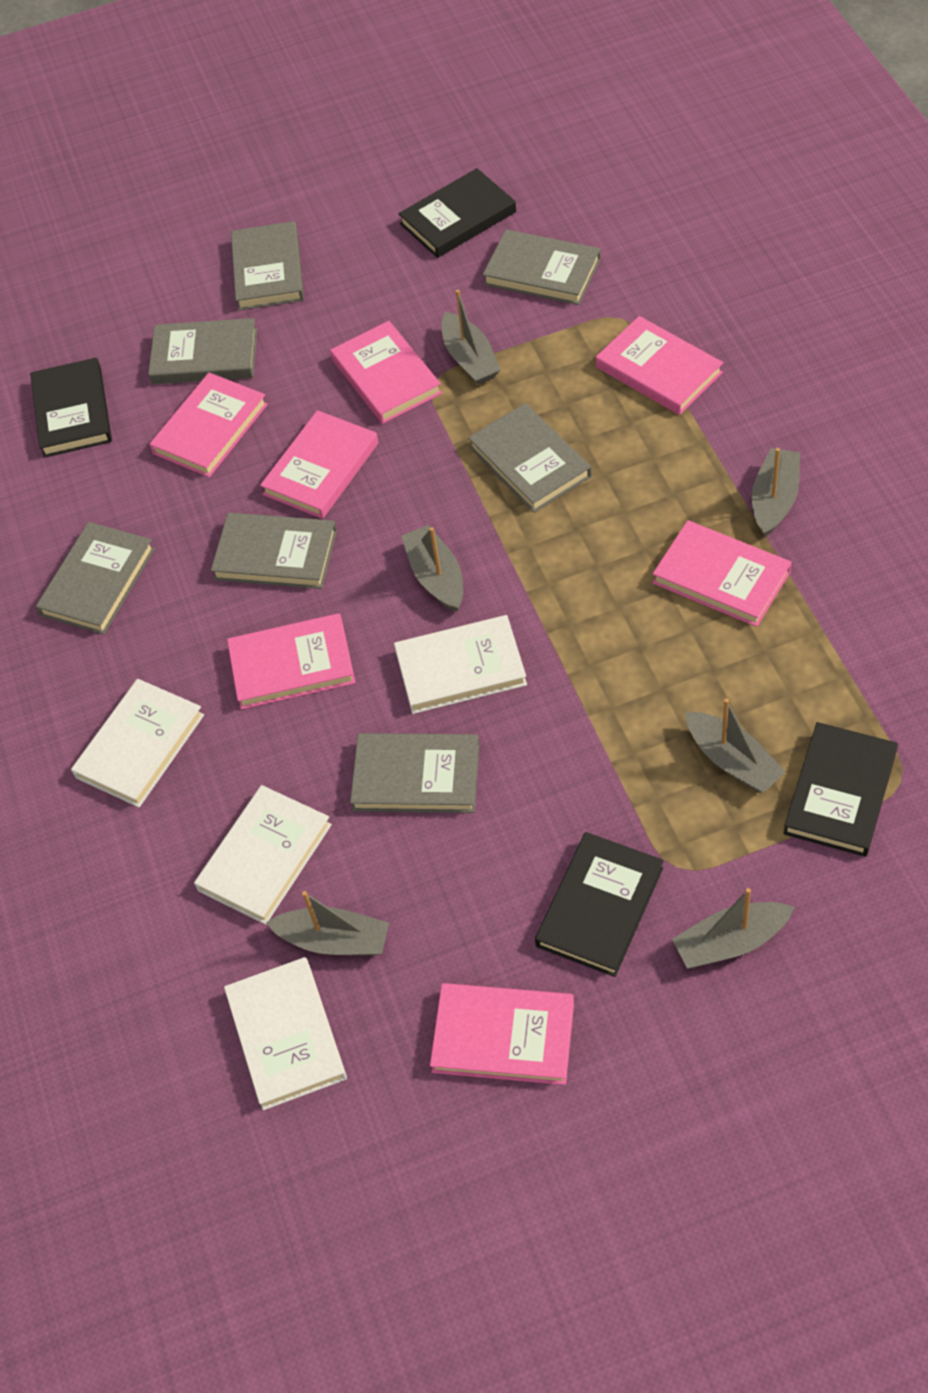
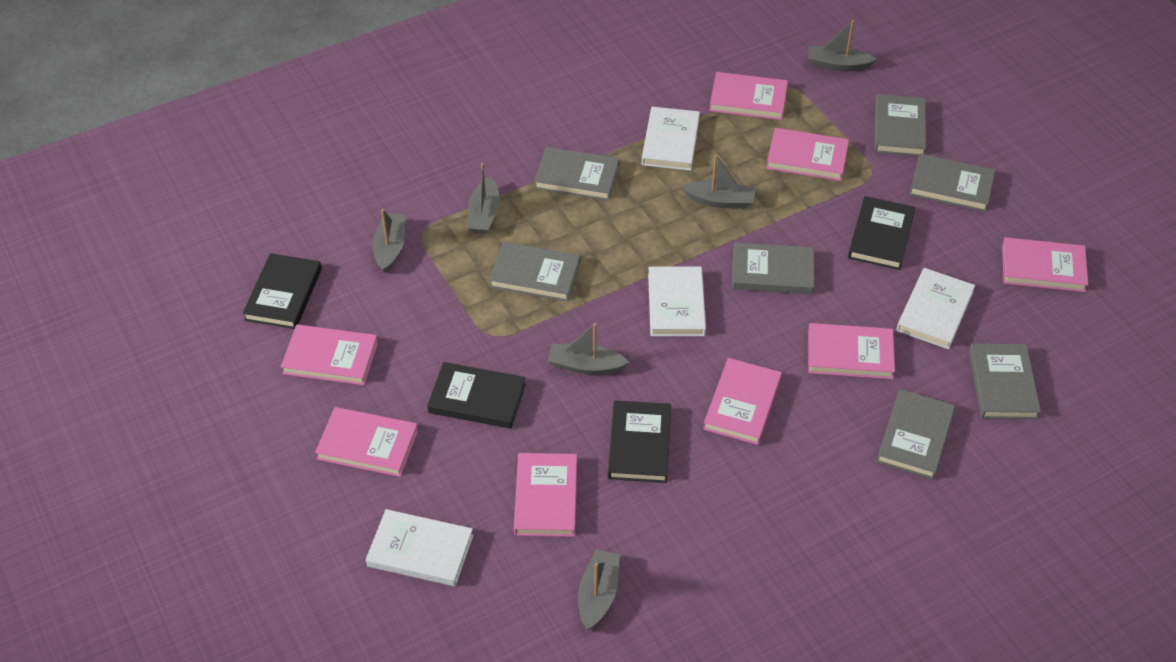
pink book: [149,372,268,477] [227,613,356,709] [260,410,379,519] [330,321,442,424] [430,983,574,1085] [596,316,723,415] [653,520,792,627] = 7 -> [281,324,378,385] [315,407,418,477] [514,453,577,537] [703,358,782,445] [709,72,788,120] [766,128,849,181] [808,323,895,379] [1002,237,1088,292] = 8

